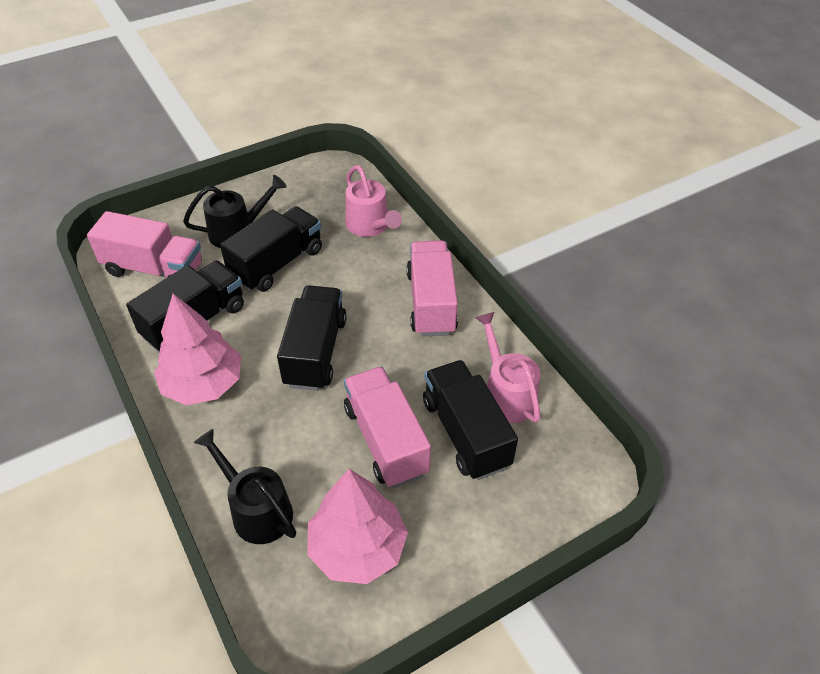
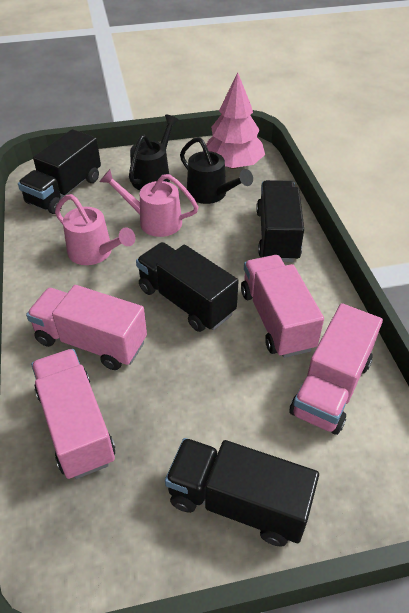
pink tree: [154,294,241,405] [307,469,408,584] = 2 -> [206,73,265,169] = 1
pink truck: [87,211,202,278] [344,366,431,488] [406,240,458,336] = 3 -> [26,285,147,370] [31,349,115,479] [241,255,324,358] [289,303,383,435] = 4

